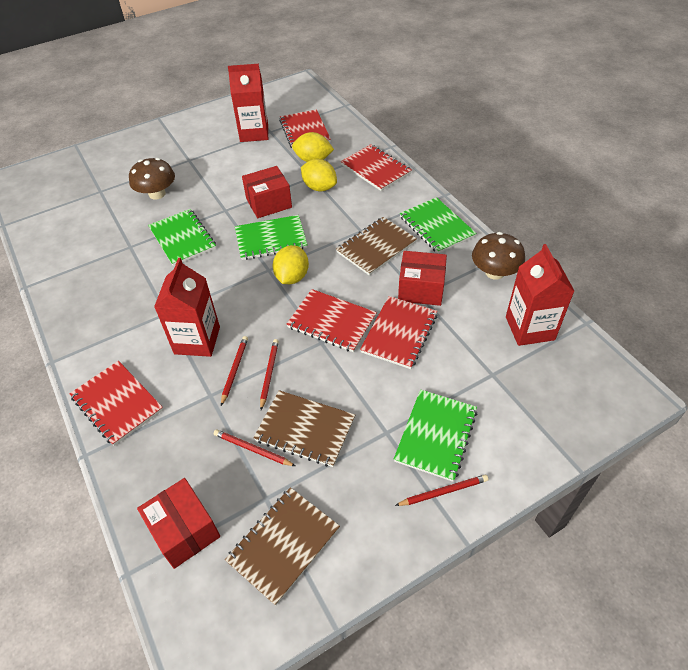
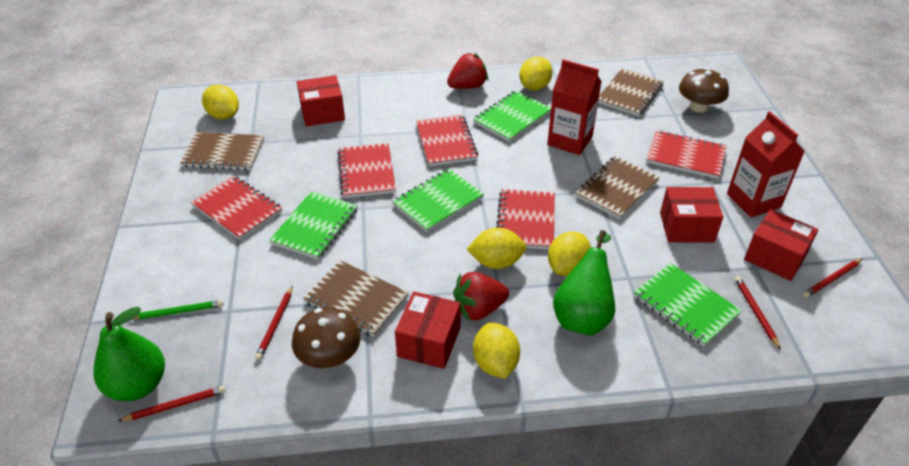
brown notebook: [225,487,340,606] [253,390,355,467] [336,217,417,276] = 3 -> [180,132,264,170] [303,260,409,336] [575,156,660,219] [598,68,663,116] = 4
green pear: none = 0 -> [94,307,165,401] [553,230,615,335] = 2
green pencil: none = 0 -> [133,300,224,319] = 1
red box: [137,478,220,569] [242,166,292,218] [398,251,447,306] = 3 -> [297,75,345,126] [395,291,461,369] [660,187,724,243] [744,209,818,281] = 4
red carton: [154,258,220,357] [228,64,268,142] [506,244,574,346] = 3 -> [547,59,602,155] [727,111,805,217] = 2
red strawberry: none = 0 -> [447,53,488,89] [453,272,509,321] = 2
yellow lemon: [273,245,309,284] [292,132,334,162] [301,159,337,191] = 3 -> [202,85,239,120] [466,227,527,269] [473,323,520,379] [519,56,553,91] [548,232,591,276] = 5

